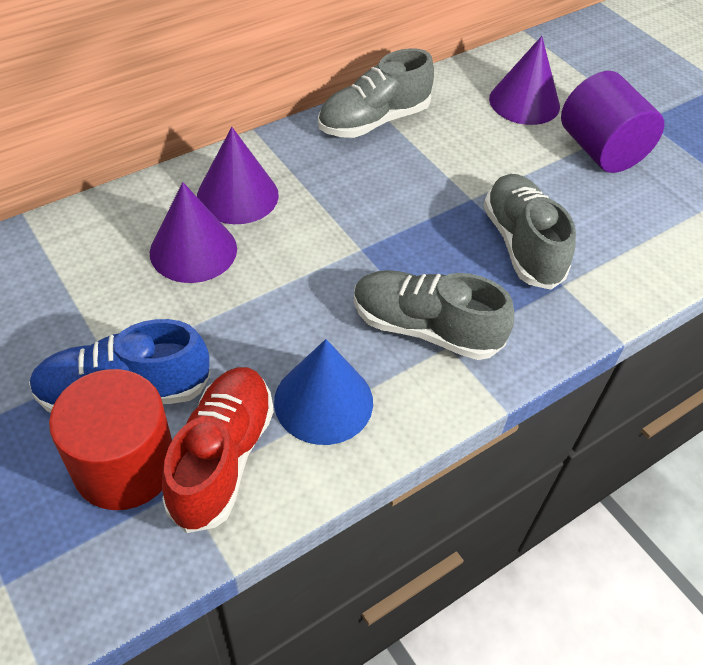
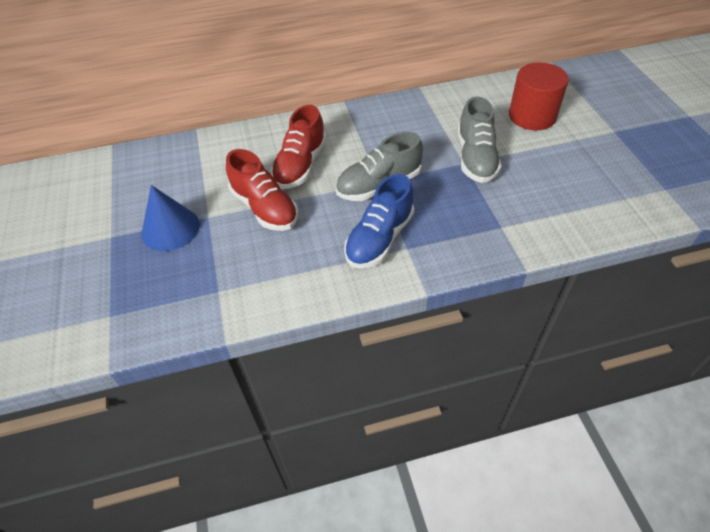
grey shoe: [318,48,434,138] [354,270,514,360] [484,174,576,290] = 3 -> [336,132,423,201] [458,97,502,183] = 2
purple cone: [150,182,237,283] [197,127,279,224] [489,36,560,125] = 3 -> none = 0
purple cylinder: [561,71,664,173] = 1 -> none = 0
red shoe: [162,367,274,533] = 1 -> [226,149,298,231] [271,105,326,189] = 2

